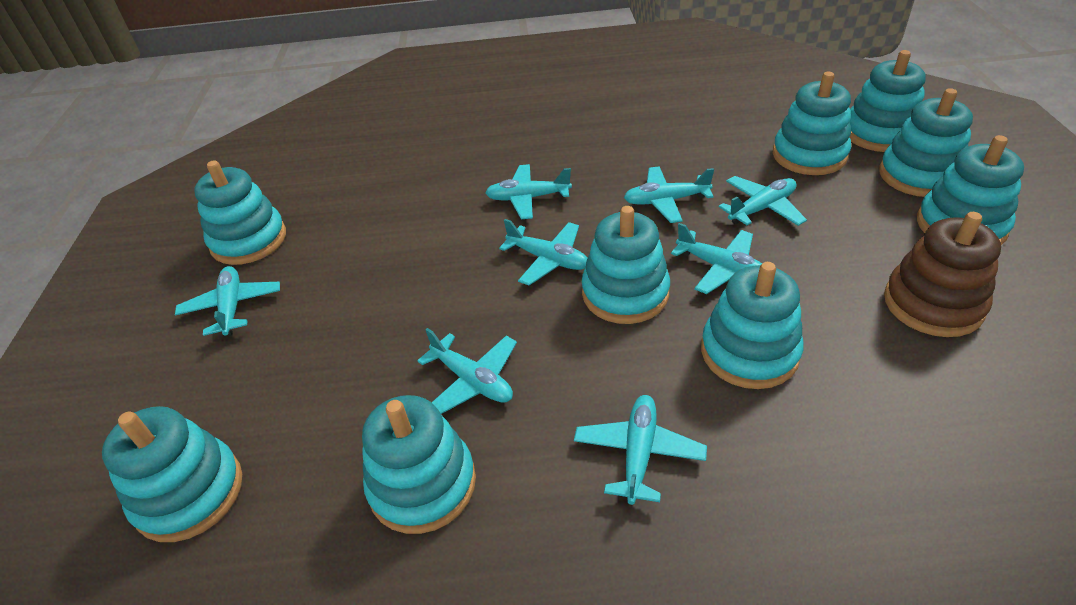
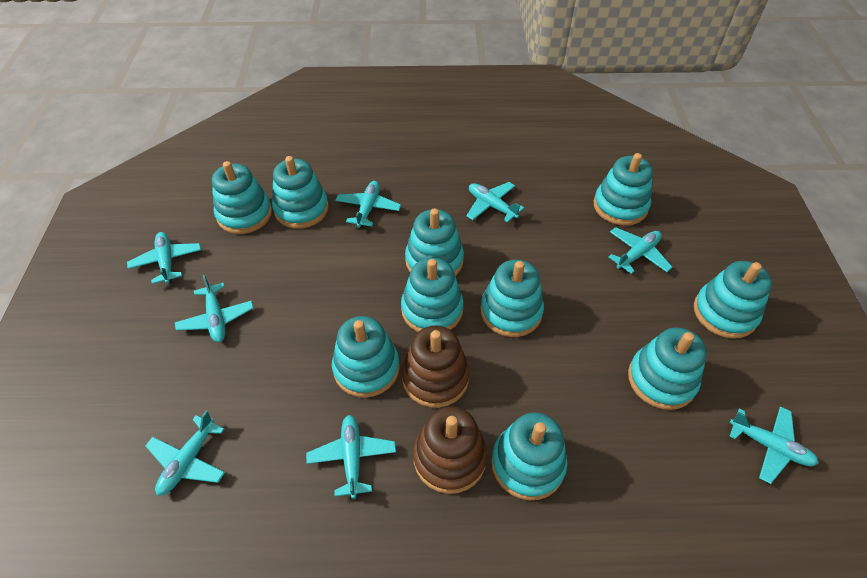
brown stacking toy: [884,212,1001,337] = 1 -> [402,326,470,408] [413,406,487,494] = 2
turquoise stacking toy: [102,406,242,542] [194,160,286,265] [362,395,476,534] [582,206,670,324] [701,262,804,389] [773,71,851,175] [849,50,926,152] [879,88,973,197] [917,135,1024,245] = 9 -> [212,161,272,234] [272,156,329,229] [332,316,400,398] [401,258,464,332] [405,208,464,276] [480,260,544,337] [491,413,567,501] [594,153,653,226] [628,327,707,410] [694,261,772,339] = 10

